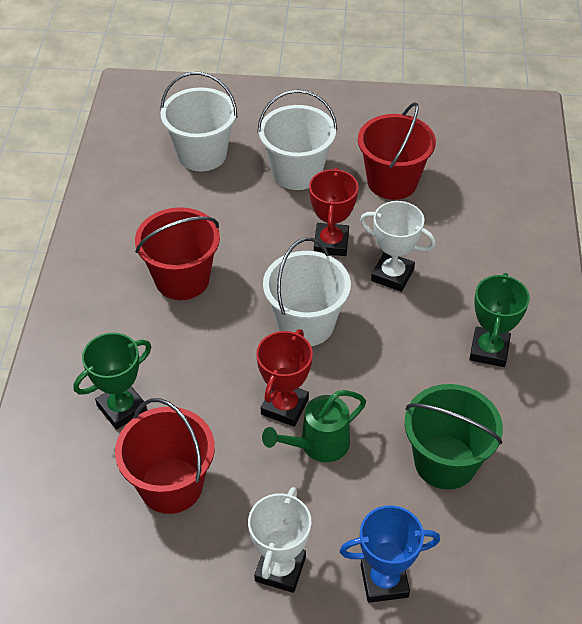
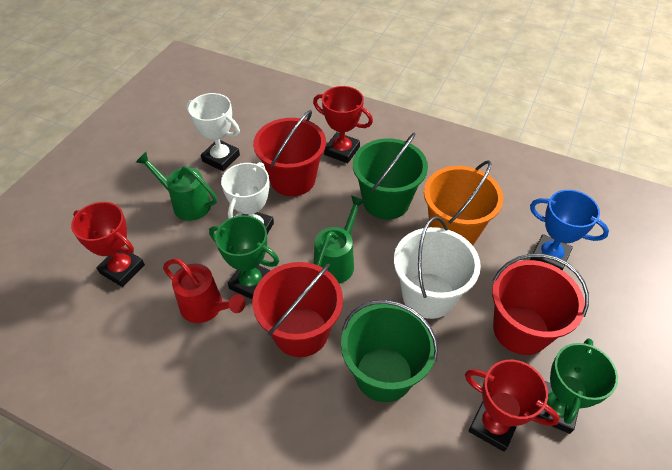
green bucket: [405,384,503,490] = 1 -> [341,300,438,402] [353,132,428,220] = 2
green watering can: [262,390,366,462] = 1 -> [135,152,217,221] [314,195,365,284] = 2
orange bucket: none = 0 -> [424,160,503,245] = 1
red trophy: [256,329,313,427] [309,168,358,256] = 2 -> [71,202,145,287] [313,86,373,163] [465,360,560,452] = 3
red watering can: none = 0 -> [163,259,245,323] = 1
white bucket: [160,72,237,171] [257,89,337,190] [263,238,351,346] = 3 -> [394,216,481,319] = 1

